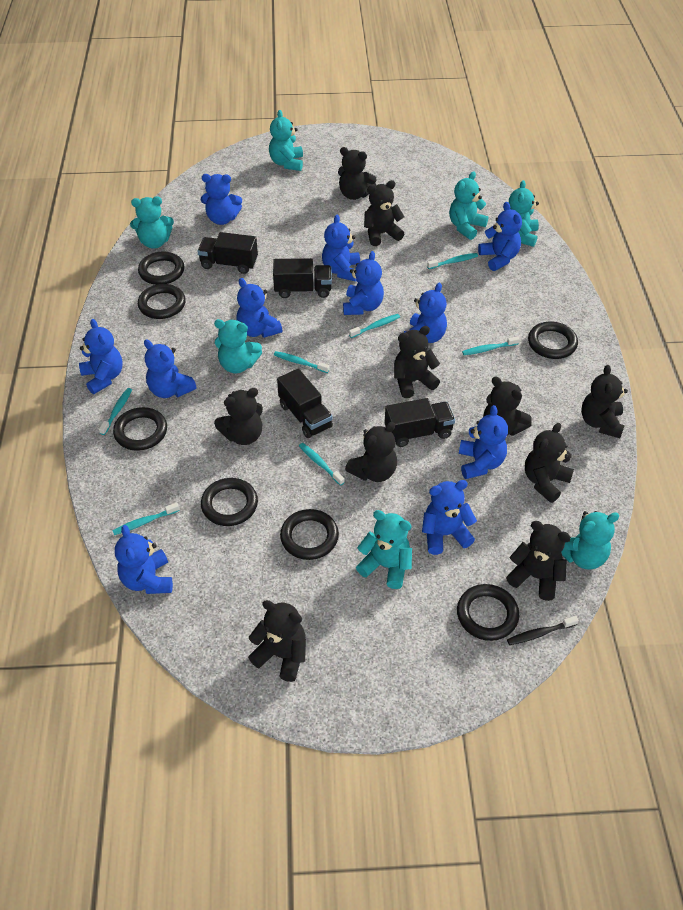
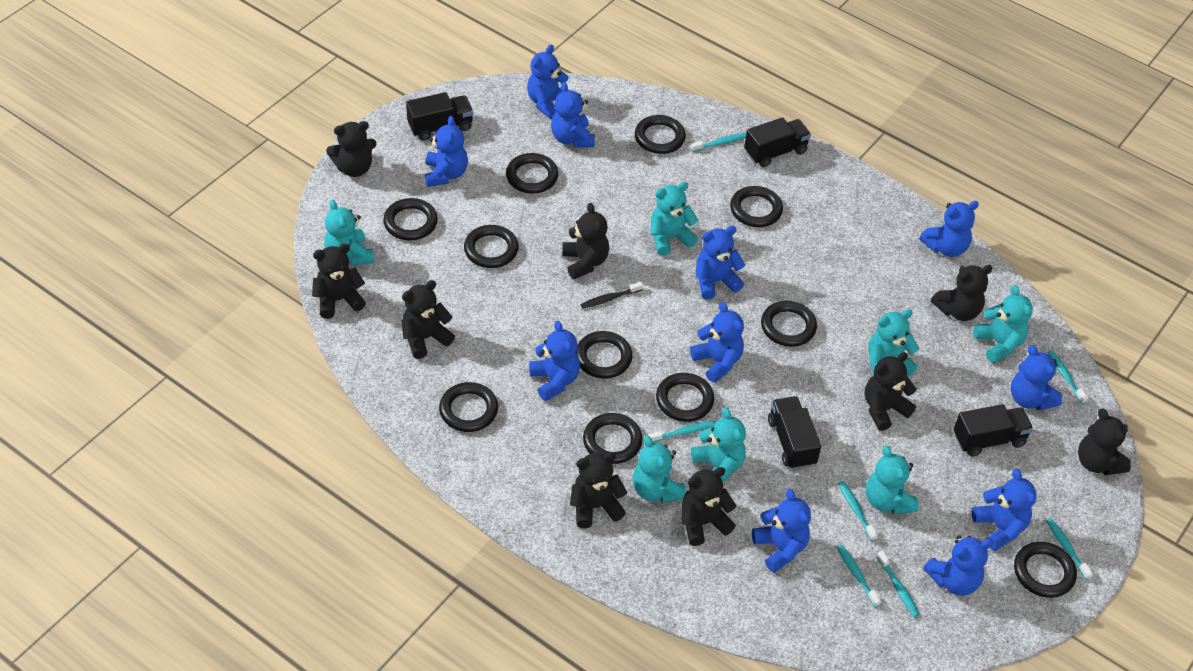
black ring: [113,407,167,451] [138,252,184,285] [138,284,186,319] [201,478,258,526] [280,509,339,560] [457,584,519,641] [528,322,578,359] = 7 -> [383,198,438,241] [439,382,498,432] [464,225,519,268] [506,153,558,193] [576,331,632,378] [583,413,643,464] [635,115,686,154] [656,373,714,422] [730,186,783,227] [761,301,817,347] [1014,542,1077,598] = 11
black teddy bear: [214,388,263,445] [248,600,306,682] [338,147,377,200] [345,422,397,482] [364,180,405,246] [394,326,440,398] [483,377,532,436] [506,521,571,601] [525,423,574,503] [581,365,628,438] = 10 -> [312,244,366,319] [326,121,377,177] [401,280,455,359] [562,203,609,279] [570,452,627,528] [682,467,736,546] [865,352,916,431] [931,265,992,321] [1078,409,1131,475] = 9

